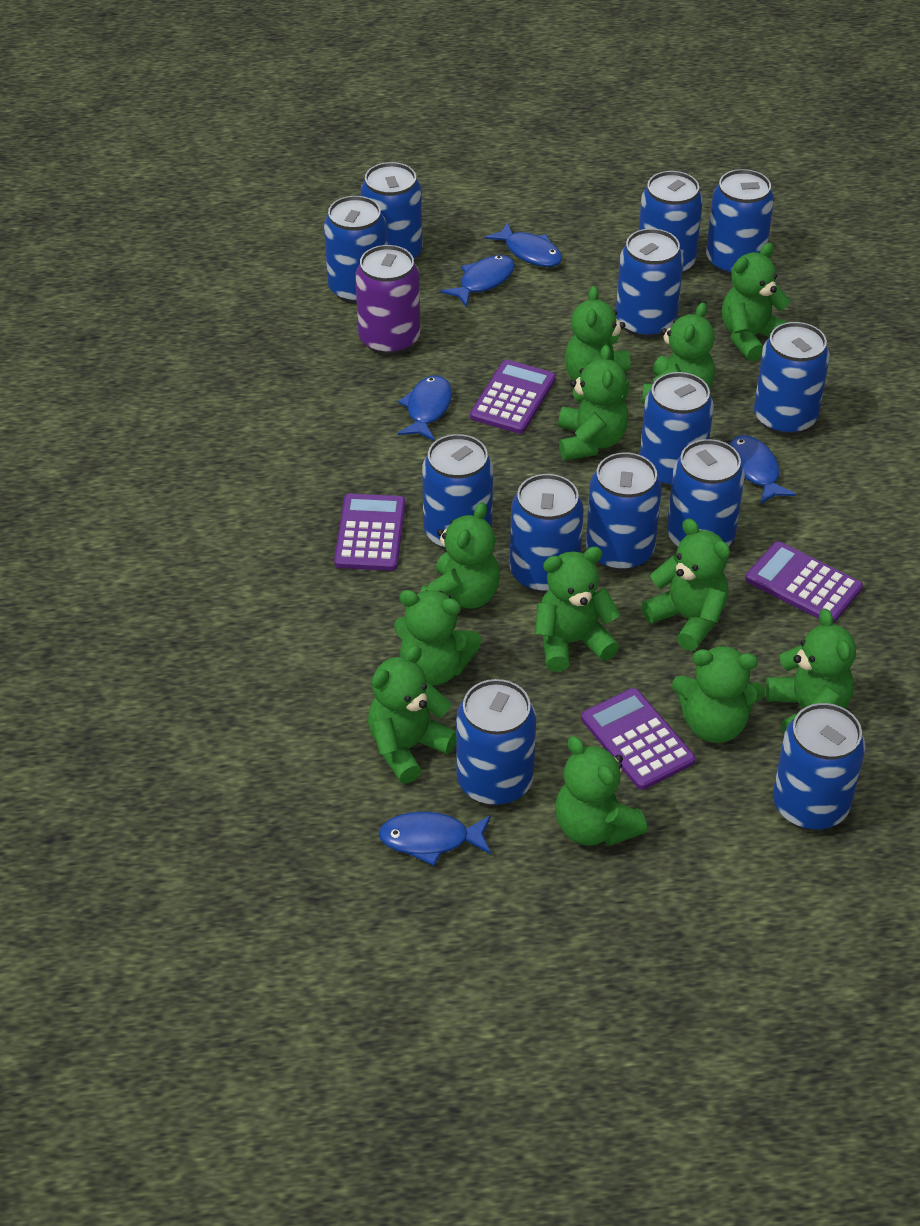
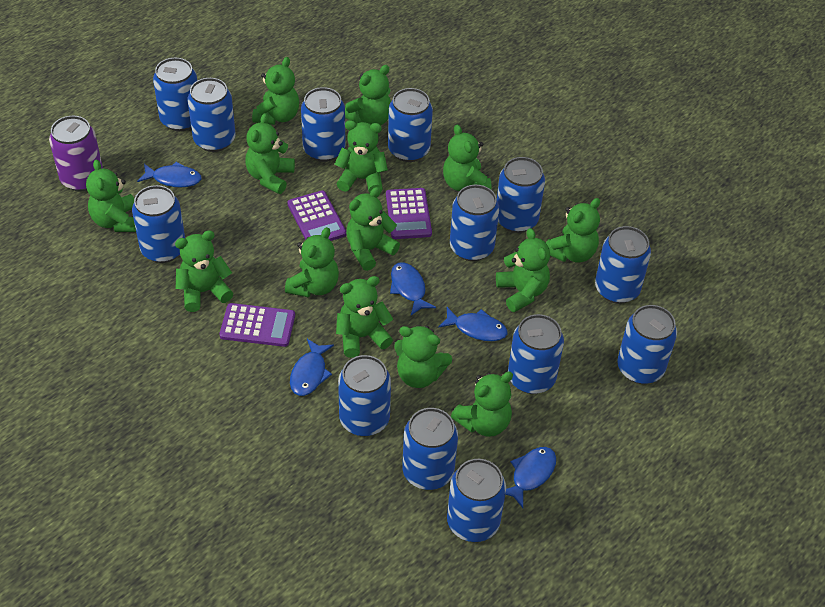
green teddy bear: [368,646,456,784] [394,590,481,686] [421,502,500,609] [535,547,621,672] [555,736,647,846] [558,345,628,460] [565,286,631,401] [642,302,715,404] [642,518,730,651] [672,645,765,743] [722,243,791,362] [765,609,856,733] = 12 -> [86,159,136,232] [175,230,233,312] [245,113,295,194] [252,57,299,125] [285,227,339,298] [335,120,388,193] [336,276,393,358] [345,65,391,125] [346,187,400,271] [394,325,452,388] [443,124,492,191] [451,372,513,437] [496,228,550,312] [546,198,600,263] = 14
purple calculator: [334,494,405,571] [470,360,556,434] [581,688,696,790] [746,541,863,624] = 4 -> [219,303,295,347] [288,190,347,241] [386,188,432,239] = 3

